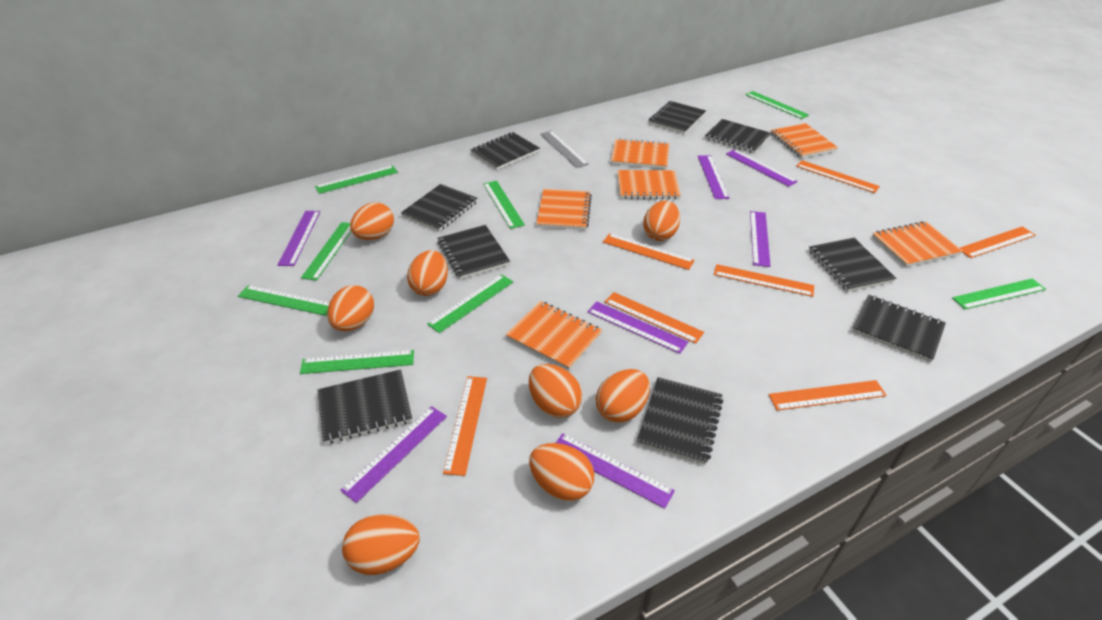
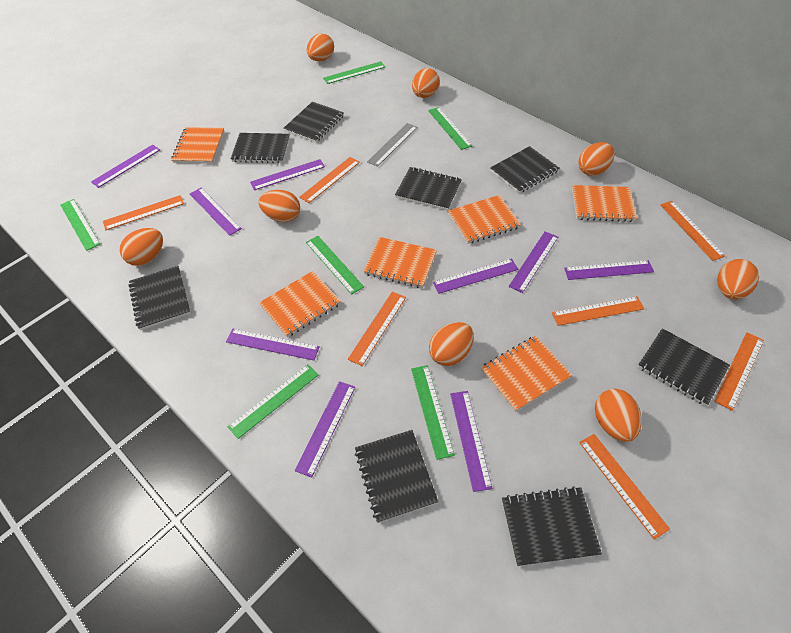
black notebook: [318,369,412,444] [401,184,478,232] [438,225,510,279] [471,132,540,170] [637,377,723,465] [648,101,706,134] [705,119,771,154] [809,238,897,292] [852,295,946,362] = 9 -> [128,266,191,330] [231,133,290,163] [284,102,344,143] [355,430,438,523] [395,167,462,210] [490,146,559,193] [502,487,602,566] [638,328,730,406] = 8
green ruler: [238,285,330,316] [300,350,414,374] [301,222,351,281] [315,166,398,194] [427,274,513,333] [483,181,525,229] [745,91,809,119] [952,278,1046,309] = 8 -> [60,199,100,251] [228,364,318,439] [306,236,364,295] [323,61,385,84] [411,365,455,460] [428,107,472,150] = 6
purple ruler: [278,211,320,266] [340,406,447,503] [556,433,675,509] [587,302,688,354] [698,155,730,199] [726,149,798,187] [750,211,771,267] = 7 -> [91,145,160,188] [190,188,242,236] [226,328,320,360] [250,159,325,190] [295,381,355,478] [433,259,518,294] [450,391,492,492] [508,231,558,293] [564,260,654,280] = 9

